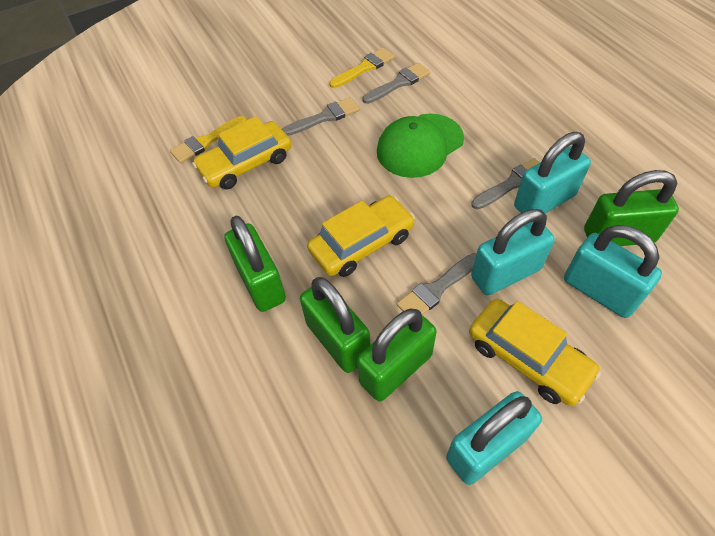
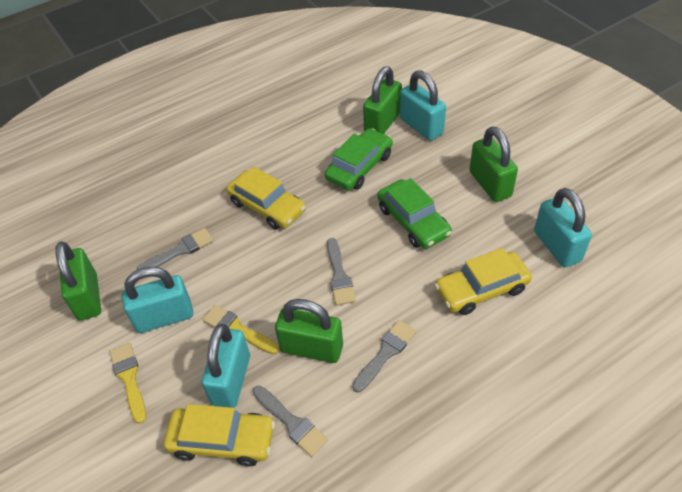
green cap: [377,114,464,178] = 1 -> none = 0
green car: none = 0 -> [325,128,393,190] [377,178,452,249] = 2

